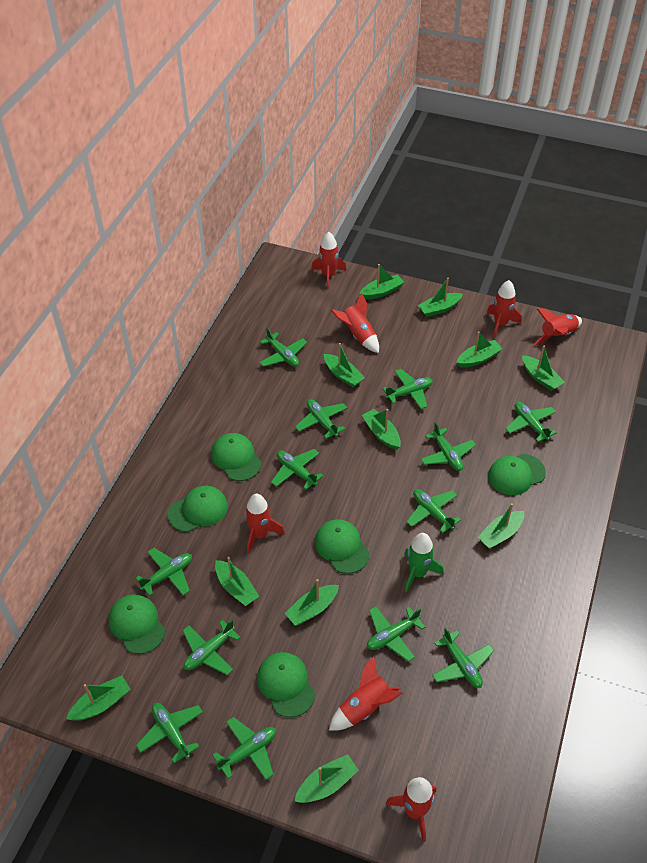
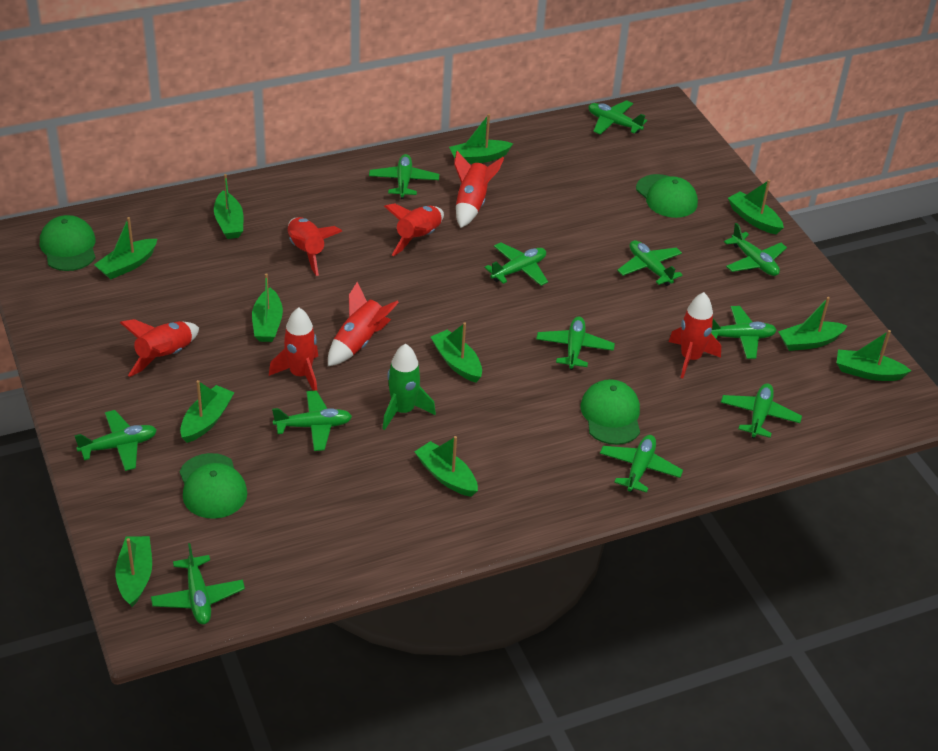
green cap: [109,595,165,654] [168,486,228,532] [211,433,262,481] [257,652,315,717] [315,519,370,574] [488,454,546,495] = 6 -> [40,215,96,271] [179,453,247,519] [580,379,640,445] [636,174,698,218] = 4
green plane: [136,548,192,596] [136,703,203,763] [183,620,241,675] [213,717,276,780] [260,328,307,367] [271,449,323,489] [295,399,347,439] [367,606,425,662] [383,369,433,409] [406,489,461,533] [421,422,476,471] [432,627,494,688] [505,402,557,442] = 13 -> [74,410,157,471] [151,543,245,624] [272,390,352,451] [369,154,439,199] [484,243,548,286] [536,316,615,370] [588,100,647,135] [600,435,683,493] [617,240,683,286] [711,306,777,359] [721,383,802,439] [724,223,787,276] = 12

